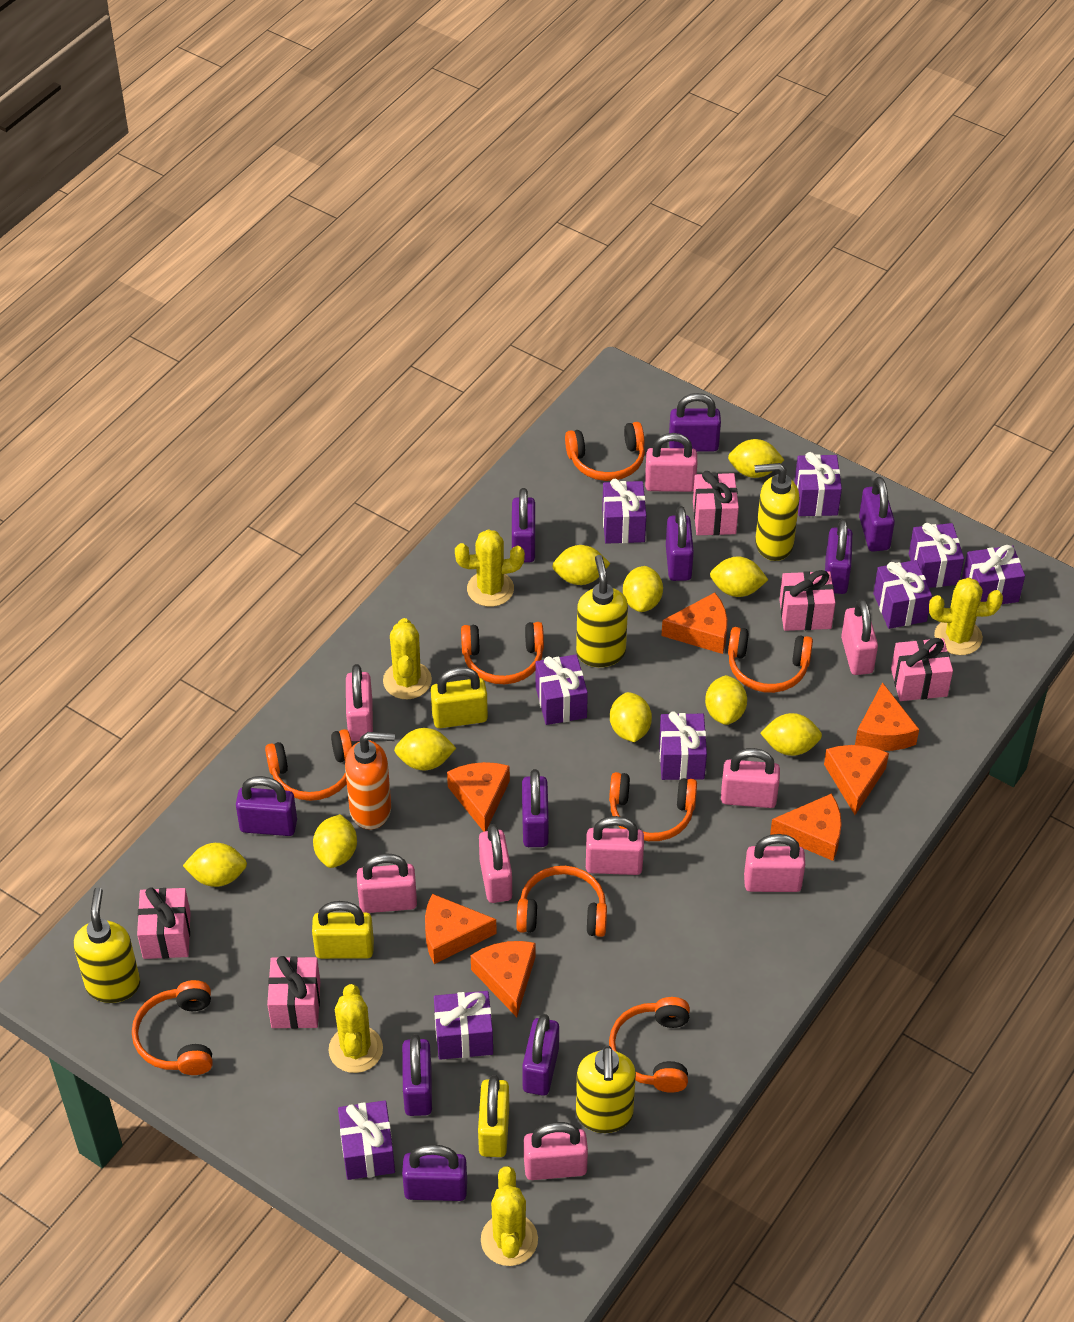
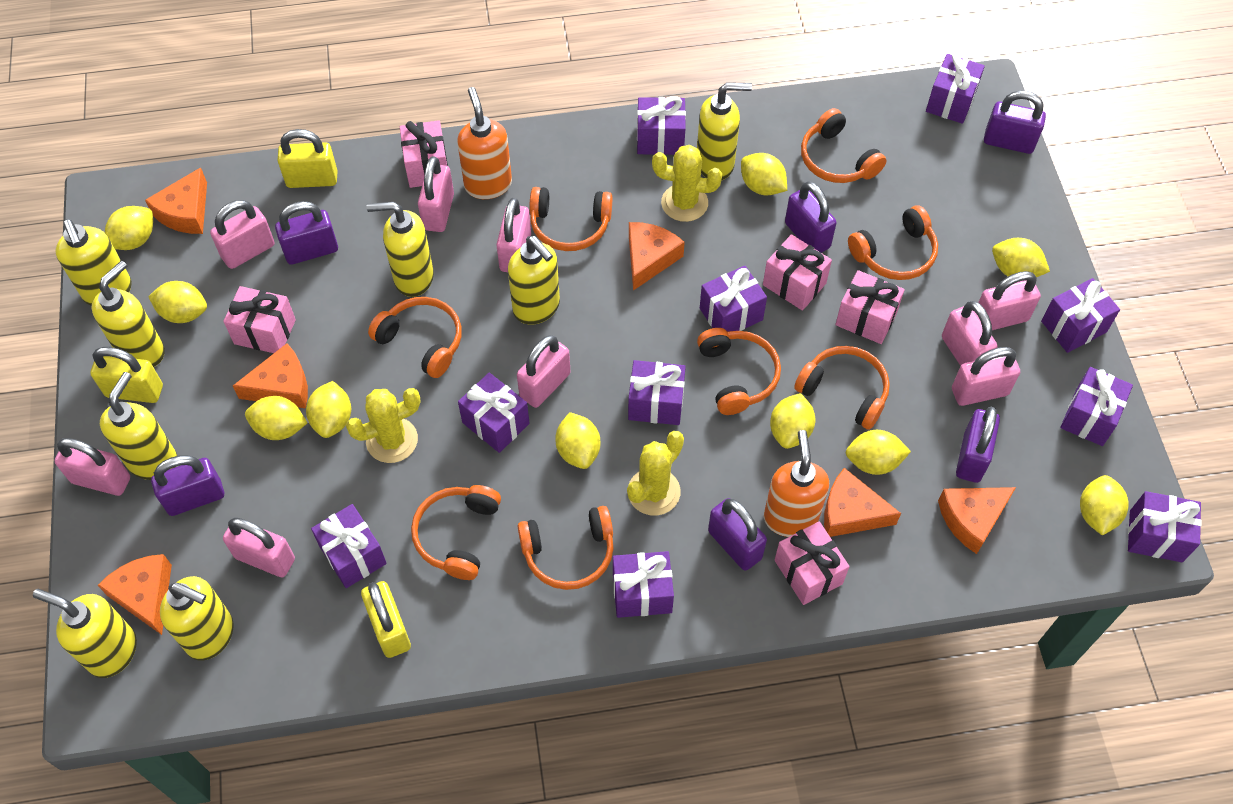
orange cheese: [425,894,497,964] [447,762,510,832] [471,941,535,1017] [661,592,727,654] [770,793,842,861] [824,745,889,815] [855,682,919,751] = 7 -> [98,554,172,635] [145,167,207,234] [233,343,308,409] [629,222,685,291] [824,468,901,537] [938,487,1016,554] = 6
orange soap dispenser: [345,732,395,830] = 1 -> [457,87,512,199] [764,430,829,537] = 2
purple gift: [338,1100,395,1180] [434,991,493,1060] [536,655,588,725] [602,479,646,544] [659,711,707,780] [794,452,842,516] [873,560,932,629] [909,523,964,588] [962,545,1025,604] = 9 -> [311,504,387,588] [458,373,530,453] [613,551,674,618] [628,360,686,425] [637,96,686,155] [700,266,767,332] [926,53,985,124] [1041,278,1120,353] [1060,367,1133,446] [1128,491,1202,562] = 10
purple padlock: [236,776,297,836] [402,1034,432,1116] [402,1144,467,1201] [512,488,535,562] [522,769,549,847] [522,1014,559,1096] [666,506,694,581] [669,393,721,452] [825,519,853,594] [859,477,895,552] = 10 -> [151,455,224,516] [275,201,338,265] [708,498,767,571] [785,181,837,253] [956,407,1000,483] [984,90,1046,154] = 6
yellow cactus: [328,984,383,1073] [383,618,432,699] [455,529,525,607] [481,1166,538,1266] [929,578,1003,655] = 5 -> [346,388,421,463] [627,431,684,516] [652,145,722,222] = 3
yellow soap dispenser: [74,888,140,1003] [576,555,628,667] [576,1046,636,1133] [755,463,799,561] = 4 -> [33,589,137,678] [55,219,132,306] [92,261,165,367] [100,372,177,480] [160,576,234,661] [367,202,434,297] [508,236,560,325] [697,82,752,180] = 8

